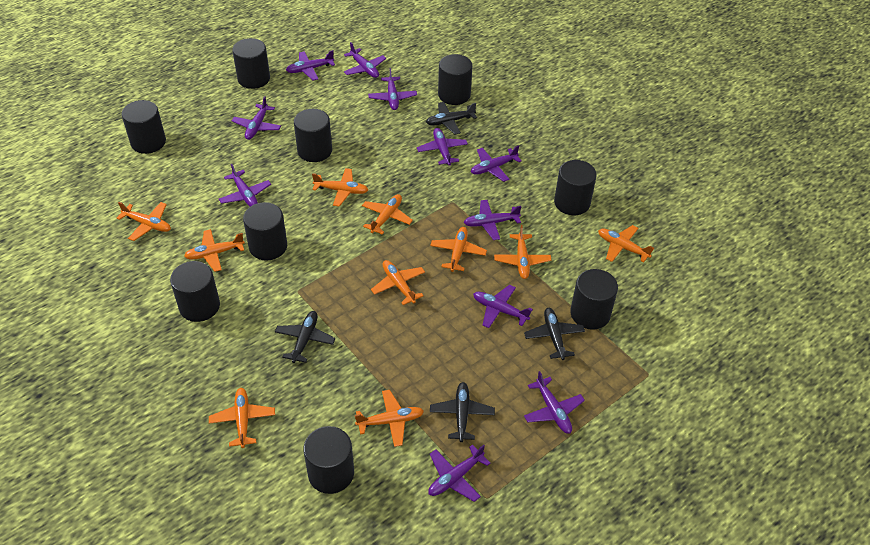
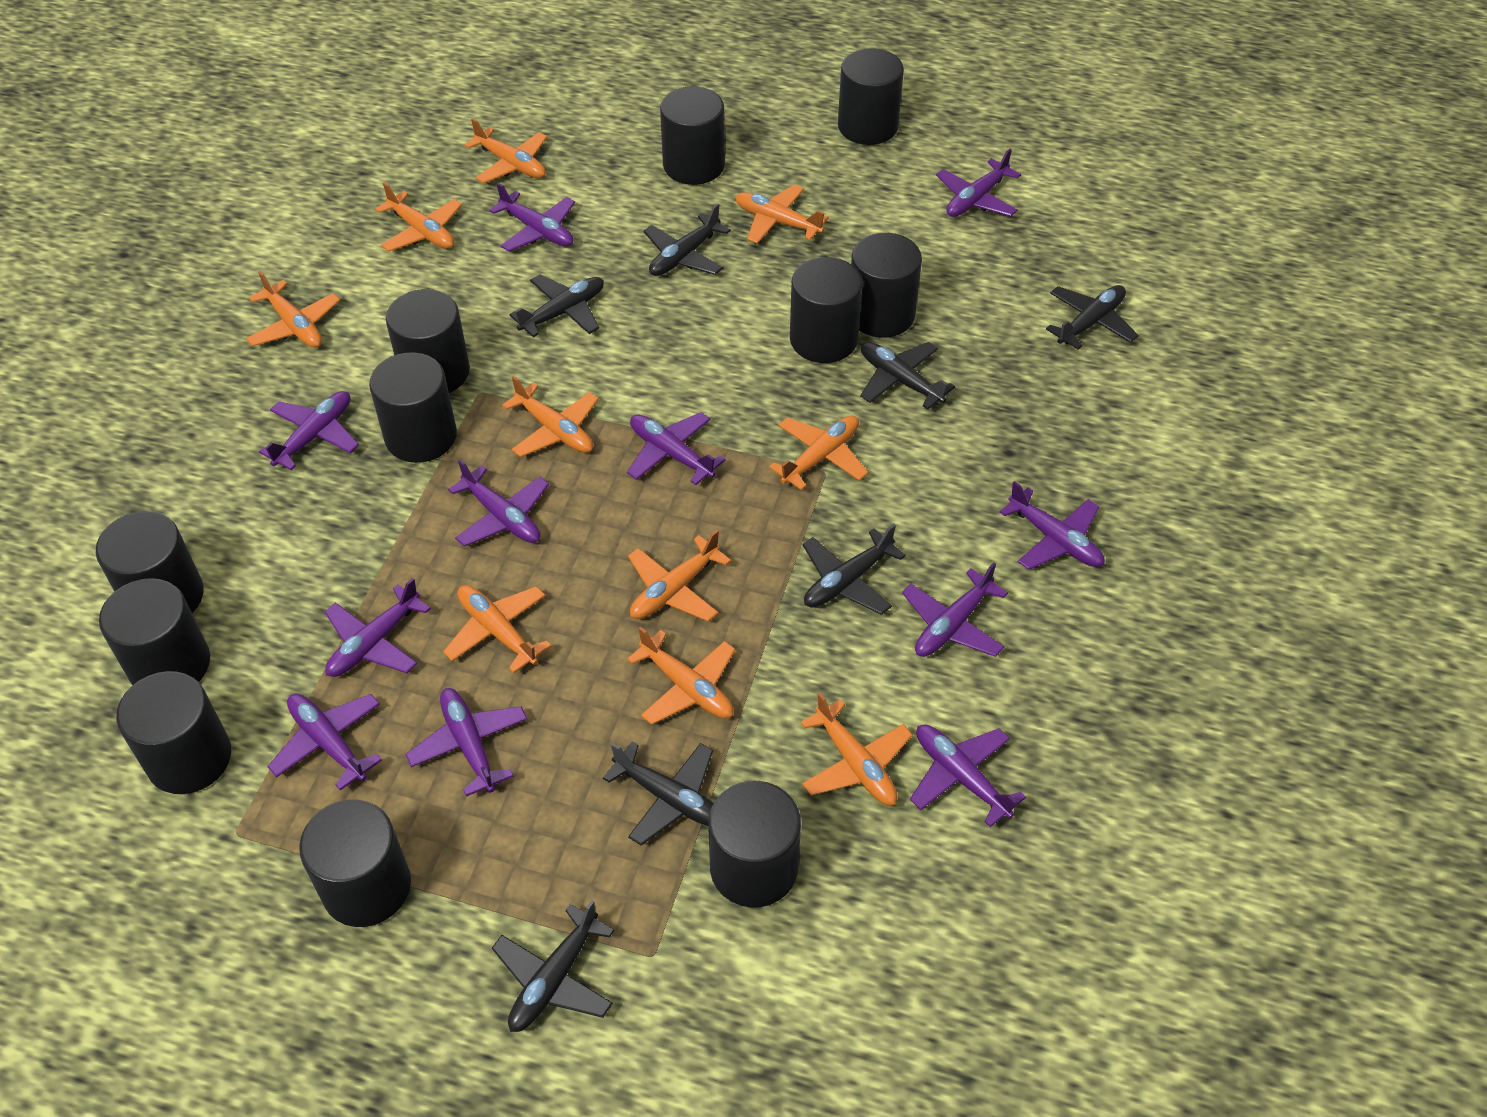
black cylinder: [122,100,166,154] [170,261,220,322] [232,38,270,89] [243,202,287,260] [294,109,332,162] [304,426,354,494] [438,54,472,105] [554,160,597,215] [570,269,618,330] = 9 -> [96,511,204,613] [99,578,210,685] [116,671,231,794] [299,800,411,927] [369,352,457,463] [386,289,470,393] [660,87,725,185] [708,781,801,908] [790,257,863,363] [838,48,904,145] [851,233,922,338] = 11
black plane: [275,311,335,363] [426,102,477,134] [430,382,495,442] [524,308,585,360] = 4 -> [492,900,614,1032] [510,275,604,337] [603,741,713,846] [643,203,731,276] [803,524,906,615] [860,342,955,410] [1046,285,1139,350] = 7

